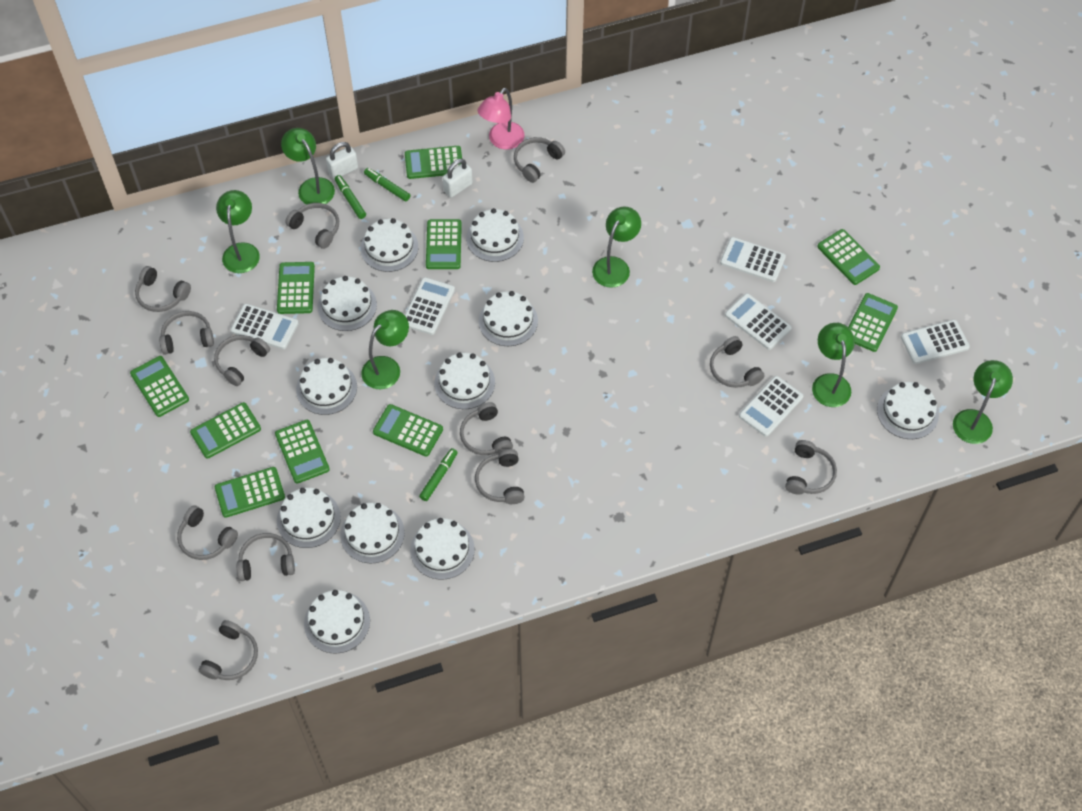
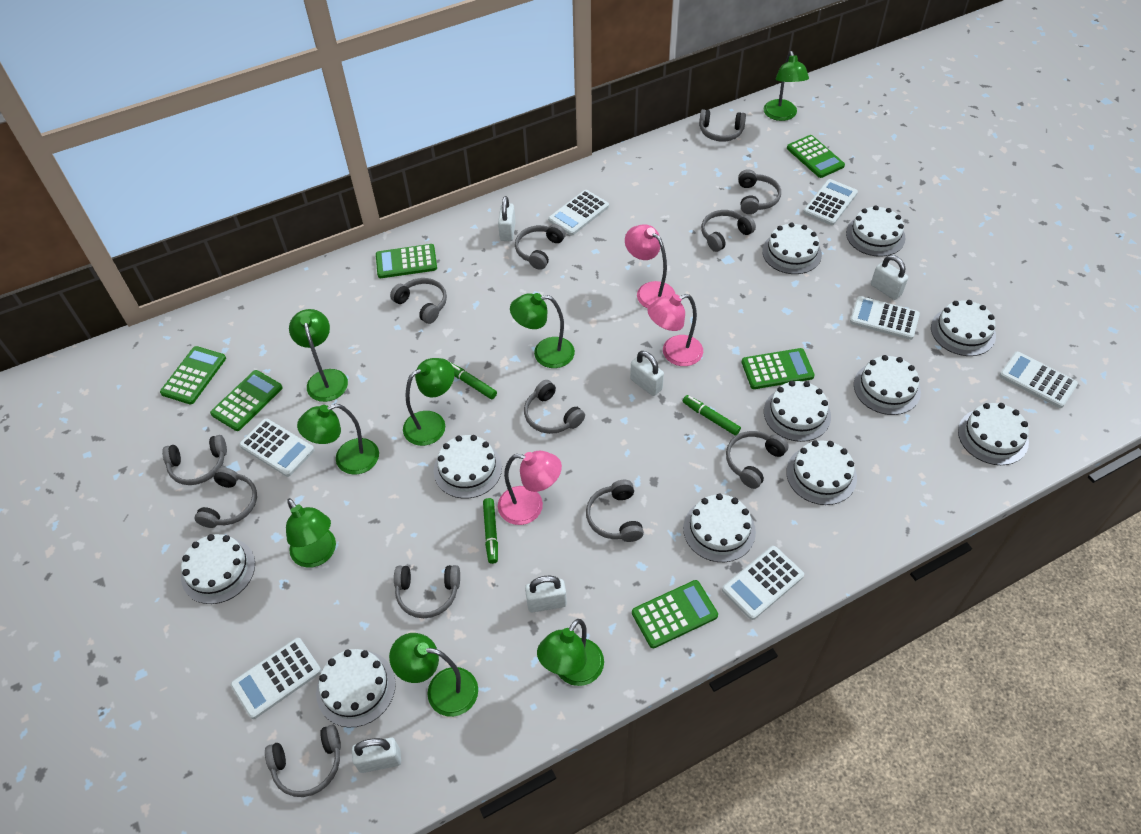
green calculator: [130,356,189,417] [190,402,261,459] [215,467,285,518] [275,420,330,484] [277,262,315,314] [373,404,443,456] [405,146,462,179] [426,219,462,269] [817,229,880,285] [848,293,898,352] = 10 -> [160,346,226,405] [210,370,283,431] [376,244,437,278] [632,580,718,648] [742,348,815,389] [787,135,845,178] = 6
green lamp: [216,190,260,273] [281,128,335,205] [361,310,409,389] [592,207,641,288] [812,323,855,407] [953,360,1013,444] = 6 -> [286,498,336,568] [289,309,348,402] [297,404,379,475] [389,633,478,717] [403,358,454,446] [510,293,575,368] [537,619,604,686] [763,51,809,121] = 8
pink lamp: [478,88,525,150] = 1 -> [498,451,562,525] [625,224,675,309] [648,294,703,366] = 3
white calculator: [231,304,299,349] [405,277,455,335] [720,237,786,282] [725,293,791,350] [739,376,803,437] [901,320,970,364] = 6 -> [231,638,321,719] [239,418,314,477] [548,190,609,235] [722,546,804,620] [803,179,858,225] [850,296,920,340] [999,352,1078,408] = 7
white padlock: [326,142,358,179] [443,159,473,198] = 2 -> [352,738,401,773] [498,196,516,241] [525,575,567,612] [630,351,664,396] [871,255,908,300] = 5

